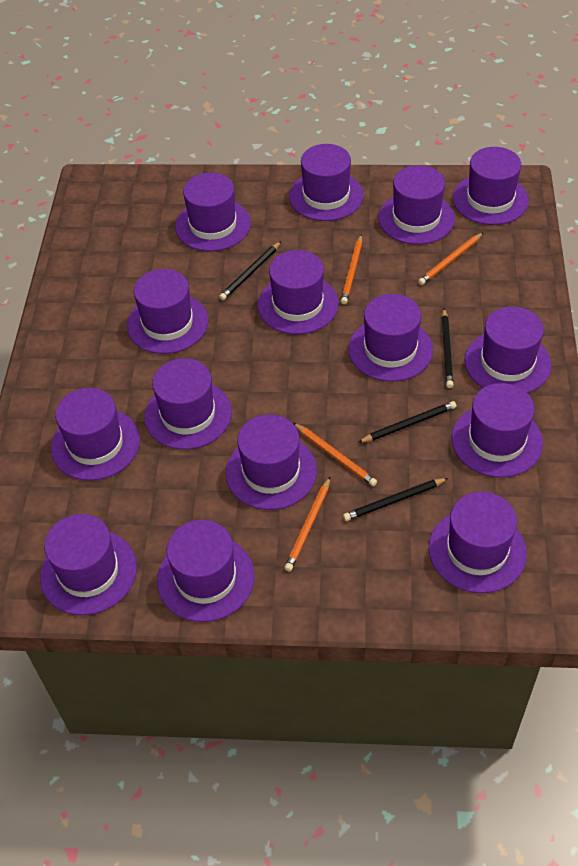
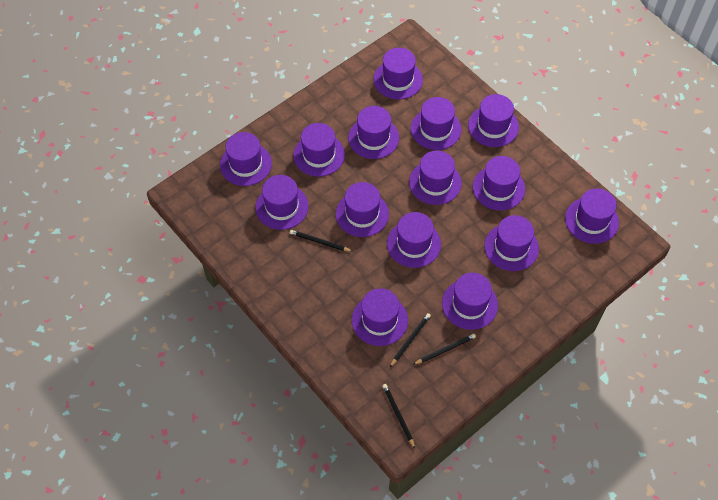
orange pencil: [284,477,330,572] [293,423,377,486] [341,234,362,304] [418,233,483,285] = 4 -> none = 0

